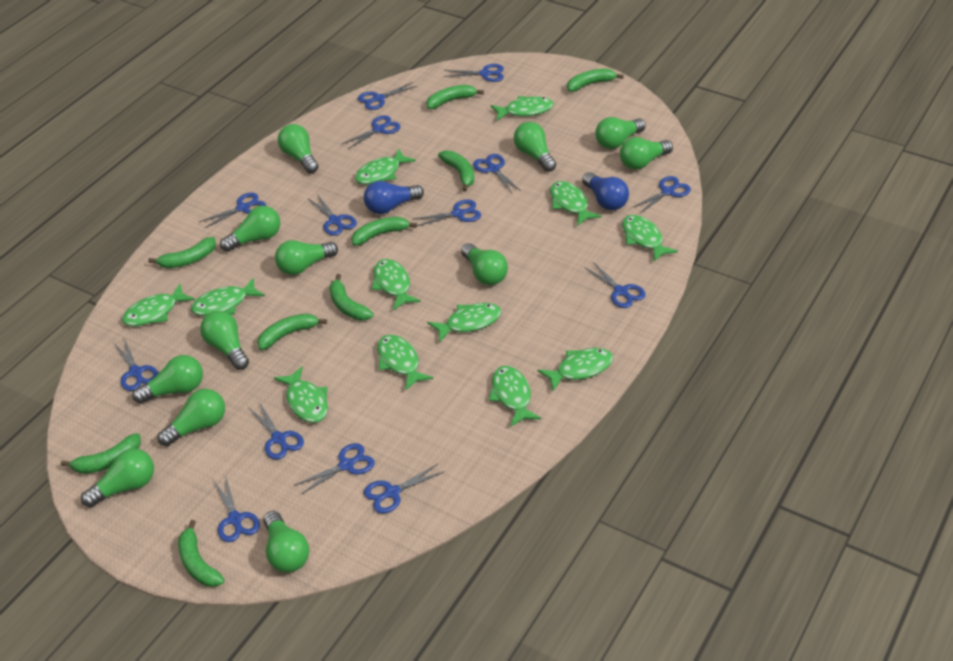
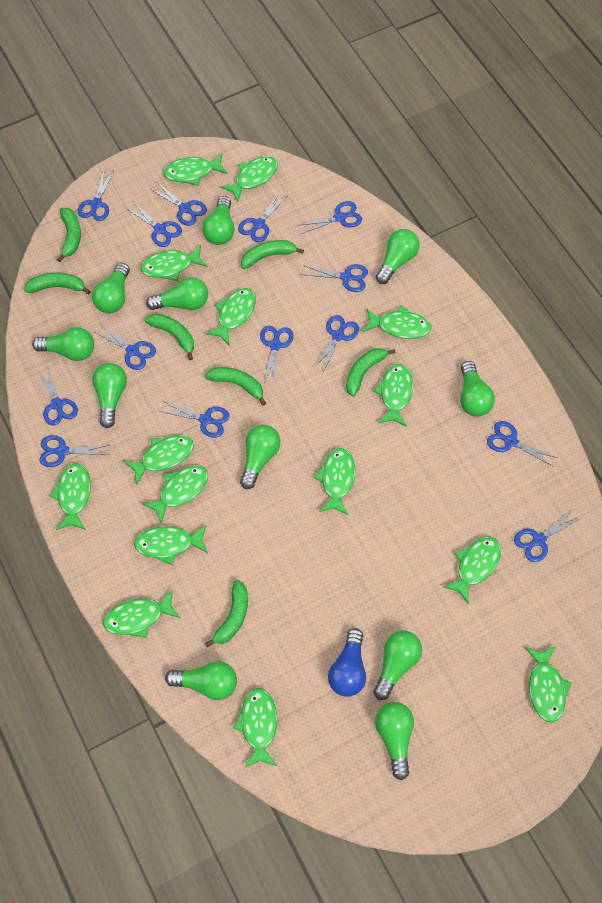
blue light bulb: [364,181,424,214] [582,172,629,210] = 2 -> [328,628,366,697] = 1
green banana: [61,433,141,474] [148,237,216,269] [178,520,225,587] [257,314,327,350] [329,274,374,321] [352,217,417,246] [426,85,484,109] [438,150,474,192] [567,69,624,92] = 9 -> [24,273,91,294] [57,208,81,262] [145,314,194,360] [205,367,266,406] [205,580,248,648] [241,240,304,269] [346,348,395,396] = 7
green fish: [122,284,195,326] [191,278,265,316] [274,366,328,423] [355,149,416,184] [372,259,421,310] [377,335,433,391] [427,303,501,342] [489,366,541,427] [490,96,553,121] [537,348,613,391] [550,181,602,226] [622,215,678,261] = 12 -> [50,463,91,530] [103,590,180,638] [123,435,194,485] [134,525,208,565] [140,245,207,281] [142,465,208,523] [163,153,228,186] [205,288,256,345] [220,156,278,202] [233,688,277,768] [314,448,355,515] [363,306,431,339] [373,364,413,427] [443,537,501,604] [525,646,572,723] = 15
green light bulb: [81,448,154,507] [132,355,203,404] [157,389,225,447] [200,311,249,370] [220,206,280,252] [263,511,309,573] [275,240,338,275] [278,124,319,173] [461,243,508,285] [514,122,556,172] [595,117,646,149] [620,137,673,170] = 12 -> [32,327,94,361] [92,263,130,313] [92,363,127,428] [146,277,208,310] [165,661,237,700] [202,196,234,245] [240,425,280,489] [373,630,422,700] [375,702,414,780] [376,229,420,284] [460,361,495,417] = 11

